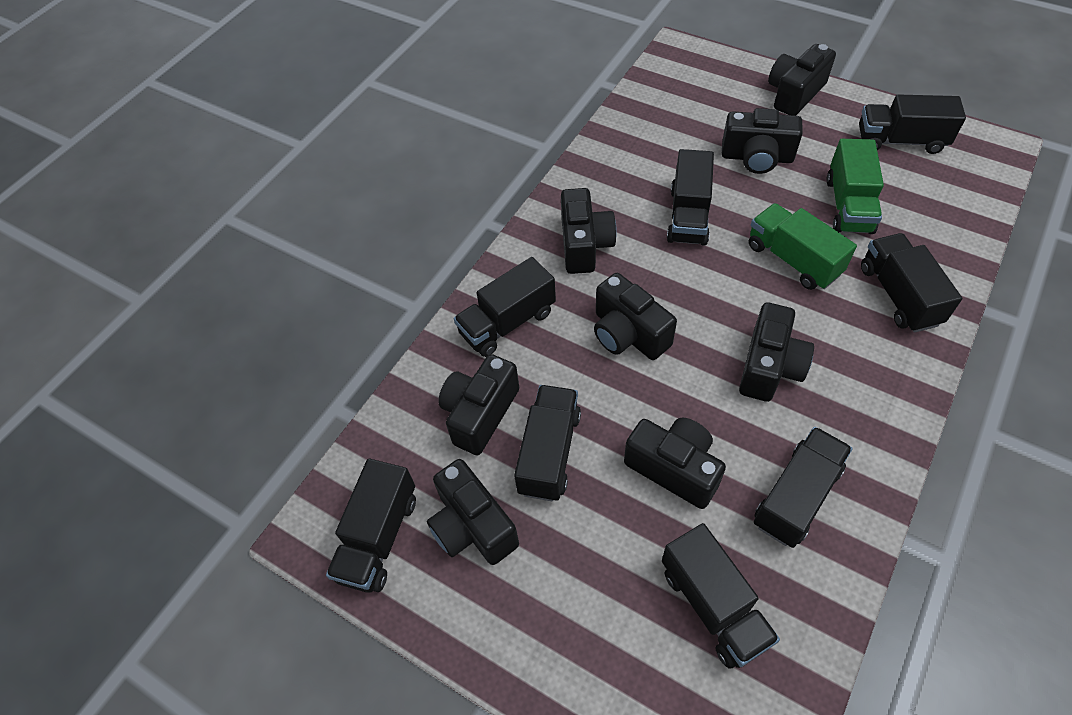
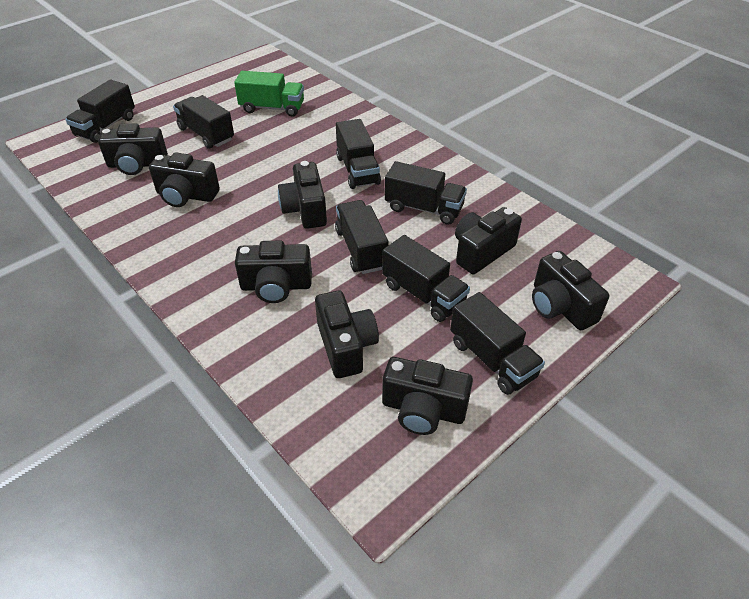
black truck: [326,458,416,593] [454,257,556,357] [514,385,581,501] [662,523,780,669] [667,149,714,246] [754,427,852,548] [859,94,966,154] [861,233,962,333] = 8 -> [65,79,135,143] [173,95,234,149] [335,200,389,274] [336,119,381,189] [382,235,470,322] [385,161,467,225] [450,292,545,395] = 7
green truck: [749,203,857,290] [826,139,884,234] = 2 -> [234,71,304,117] = 1

